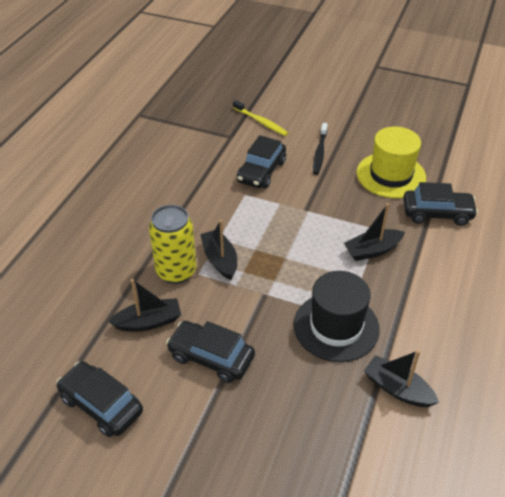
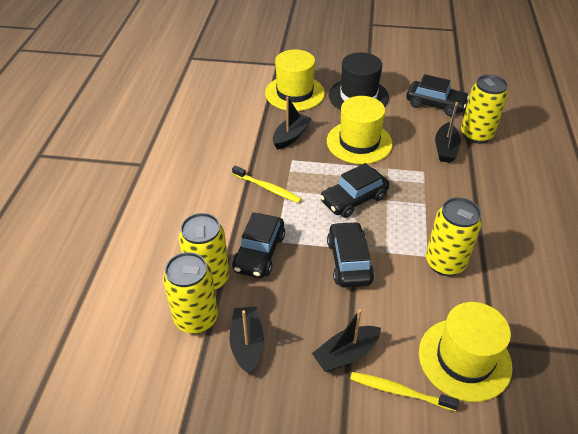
black toothbrush: [313,123,328,175] = 1 -> none = 0
yellow can: [149,205,196,284] = 1 -> [163,252,218,334] [179,213,229,291] [426,197,482,276] [461,75,508,144] = 4
yellow hat: [357,127,426,198] = 1 -> [265,49,325,111] [327,96,393,164] [419,302,513,402] = 3
yellow toothbrush: [233,100,288,136] = 1 -> [232,166,302,203] [350,372,459,411] = 2

